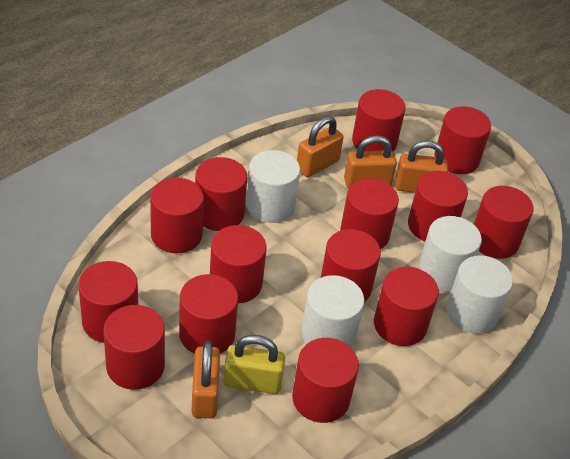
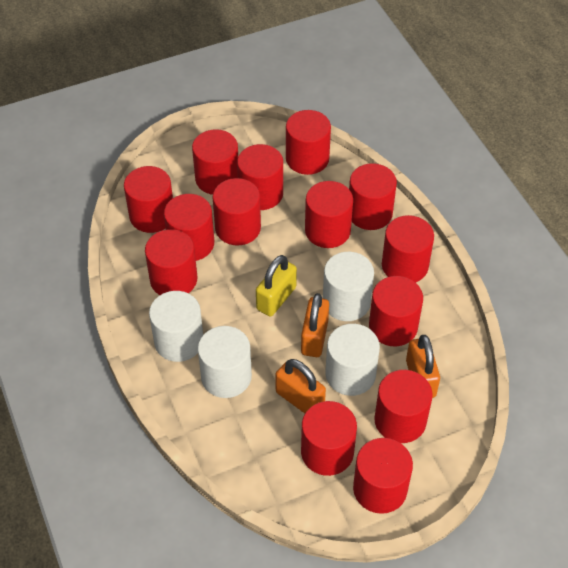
orange padlock: [192,341,220,418] [297,116,344,177] [344,135,397,189] [395,140,448,193] = 4 -> [275,359,326,413] [301,293,329,357] [406,335,440,398] = 3

